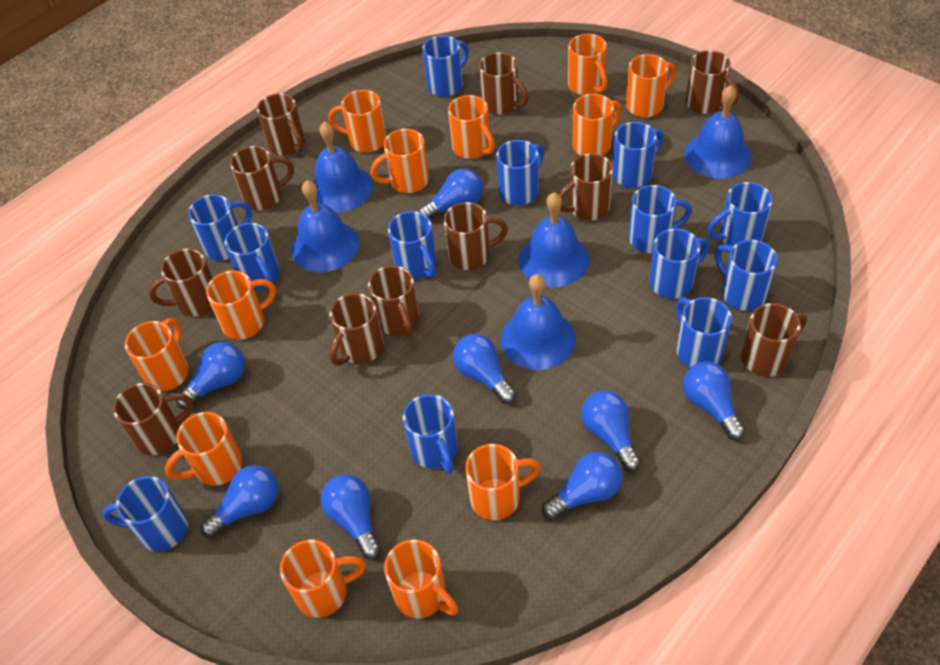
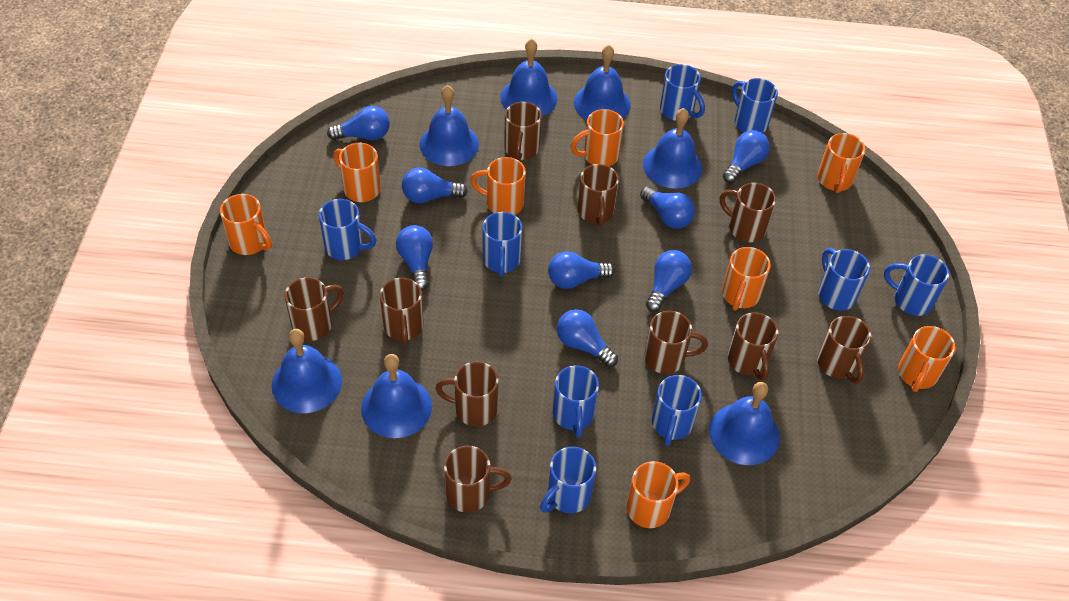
blue bell: [291,180,359,272] [312,121,373,212] [501,274,576,370] [519,192,589,287] [684,85,752,179] = 5 -> [272,329,342,413] [361,354,432,438] [420,85,479,166] [500,39,558,116] [574,45,631,120] [643,108,702,189] [709,382,780,465] = 7
blue mug: [102,476,188,552] [188,194,252,260] [224,223,280,290] [388,211,436,279] [403,394,458,473] [422,35,469,97] [496,140,544,206] [613,122,663,188] [629,185,692,253] [649,228,709,299] [676,297,732,367] [707,182,773,246] [714,240,777,311] = 13 -> [319,199,376,260] [482,212,523,277] [540,447,596,513] [553,365,599,438] [652,375,702,446] [660,64,705,121] [732,78,778,133] [818,248,870,310] [884,255,949,316] = 9
brown mug: [113,383,194,455] [149,248,213,316] [230,146,294,210] [257,93,305,156] [329,293,384,366] [368,265,419,337] [443,202,508,270] [479,52,529,115] [559,153,613,220] [685,50,739,114] [741,303,807,377] = 11 -> [284,277,344,341] [380,278,424,346] [435,361,499,427] [444,446,512,513] [504,102,542,161] [578,164,619,227] [644,311,708,374] [720,183,776,242] [728,312,778,381] [817,316,871,384] = 10
orange mug: [125,318,189,391] [165,412,243,486] [206,270,276,340] [280,540,366,618] [328,90,386,153] [370,129,429,193] [384,539,458,618] [448,95,495,159] [465,444,540,520] [568,34,607,96] [572,94,621,156] [626,54,676,118] = 12 -> [220,194,272,255] [333,143,381,202] [470,157,526,215] [570,109,624,166] [627,461,690,528] [722,247,771,311] [818,133,865,193] [898,326,956,392] = 8

